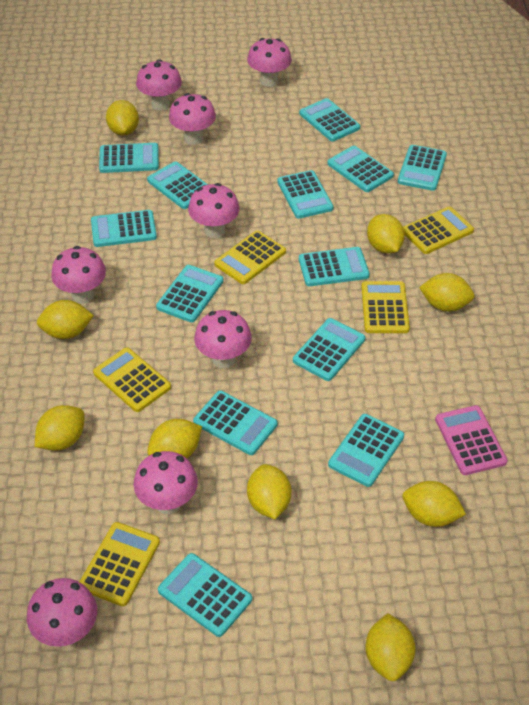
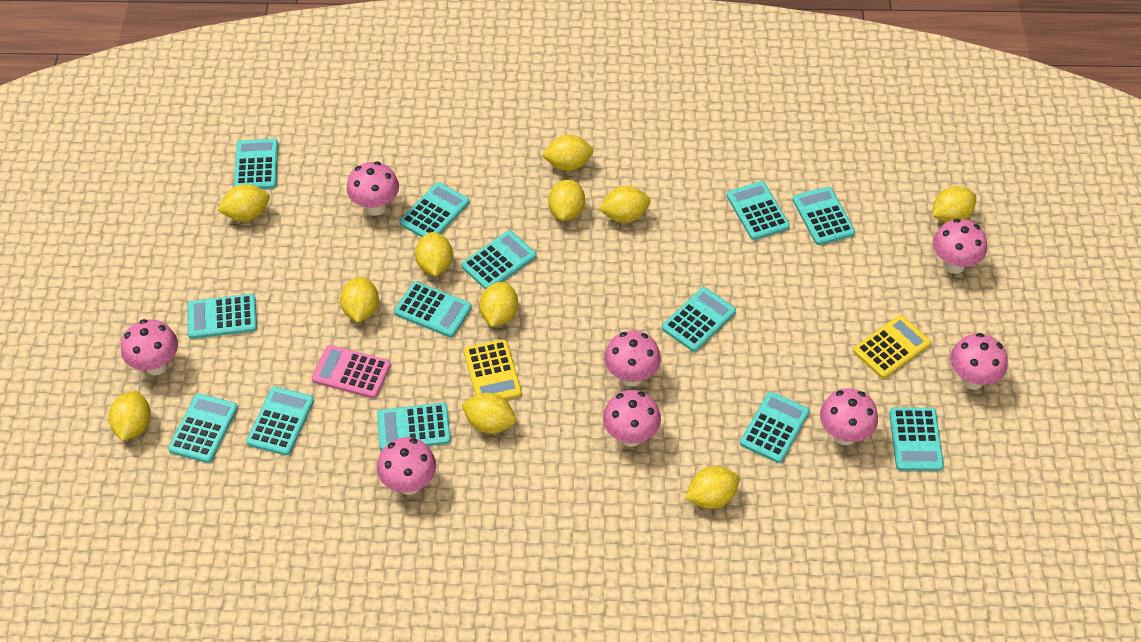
yellow calculator: [80,522,160,606] [93,347,171,412] [214,231,286,284] [361,281,410,333] [403,206,474,254] = 5 -> [464,339,522,400] [853,315,931,379] = 2
yellow lemon: [35,405,84,451] [37,300,94,339] [106,100,139,136] [147,419,202,458] [247,464,291,519] [365,613,416,681] [367,214,405,253] [403,481,466,527] [419,273,475,311] = 9 -> [108,391,151,441] [217,184,270,222] [340,276,379,323] [415,232,453,276] [461,393,516,434] [479,282,518,327] [542,135,593,171] [548,179,585,221] [599,186,651,223] [685,466,740,509] [932,186,976,223] = 11

